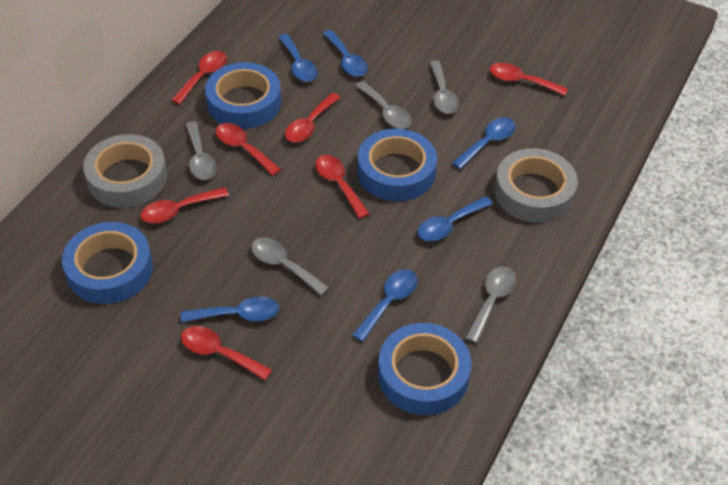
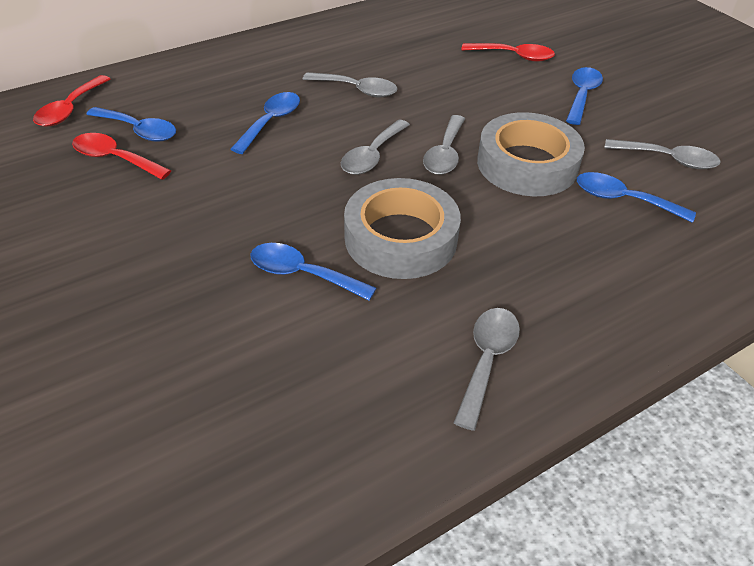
blue spoon: [181,297,279,322] [278,34,318,82] [323,30,368,77] [352,269,418,342] [417,196,493,241] [452,118,516,169] = 6 -> [86,107,176,142] [230,92,300,154] [250,243,376,301] [566,67,603,125] [577,172,696,223] = 5
blue tape: [62,222,153,304] [205,62,281,129] [357,129,437,201] [378,323,472,415] = 4 -> none = 0
red spoon: [140,187,229,224] [171,51,227,105] [181,326,272,380] [216,123,281,176] [285,93,341,142] [315,155,369,219] [489,63,568,96] = 7 -> [33,75,110,127] [72,133,171,180] [461,43,555,62] = 3

